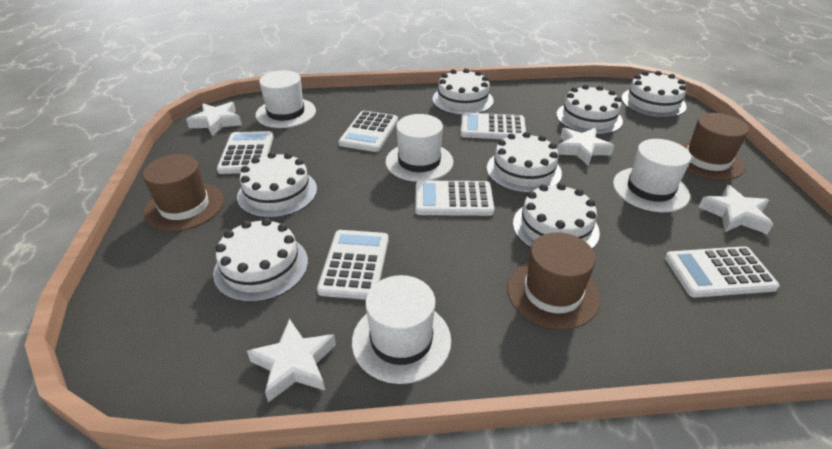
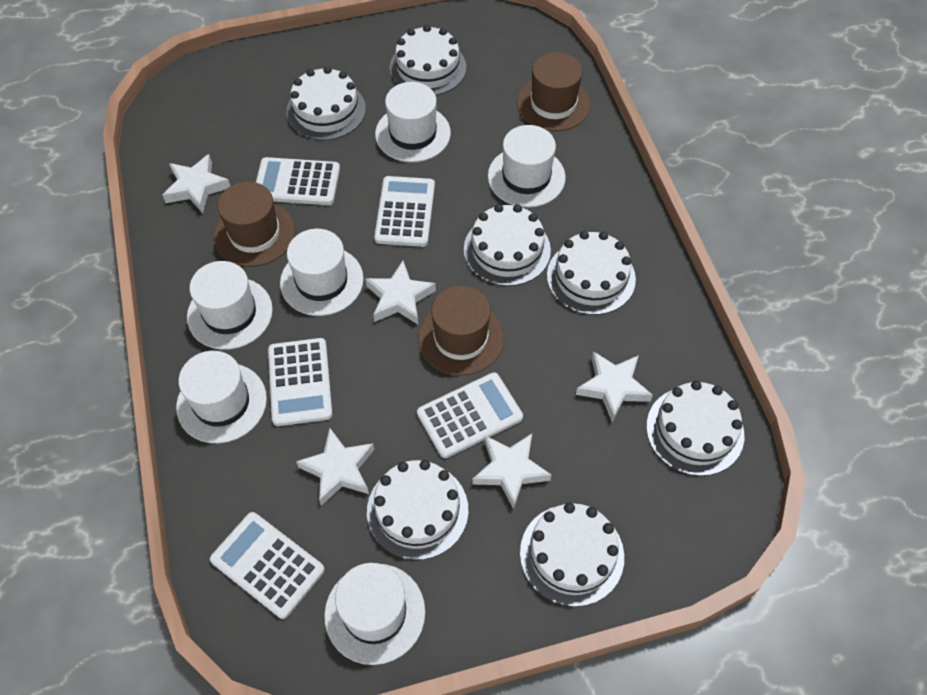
white calculator: [217,131,274,174] [317,230,389,300] [339,111,398,152] [415,180,494,216] [461,113,526,139] [665,246,780,298] = 6 -> [210,512,325,619] [256,157,340,205] [268,338,333,426] [374,176,435,247] [417,372,523,458] = 5
white hat: [256,70,316,128] [352,275,451,384] [385,114,453,182] [613,139,691,212] = 4 -> [176,351,267,443] [187,261,273,350] [280,229,364,316] [324,563,425,665] [375,82,451,162] [488,125,566,207] = 6
white star: [186,102,242,136] [247,319,336,402] [557,128,614,166] [699,185,773,234] = 4 -> [163,154,230,213] [296,428,374,506] [365,261,436,324] [472,434,551,509] [576,351,653,422] = 5

